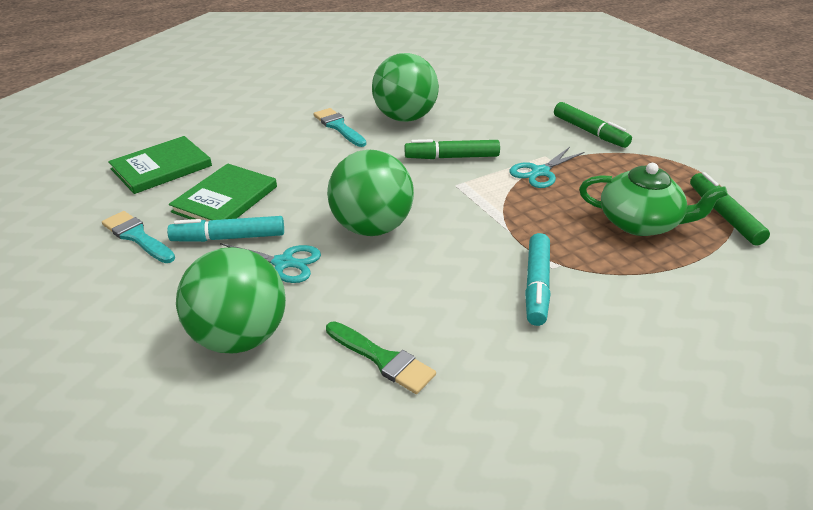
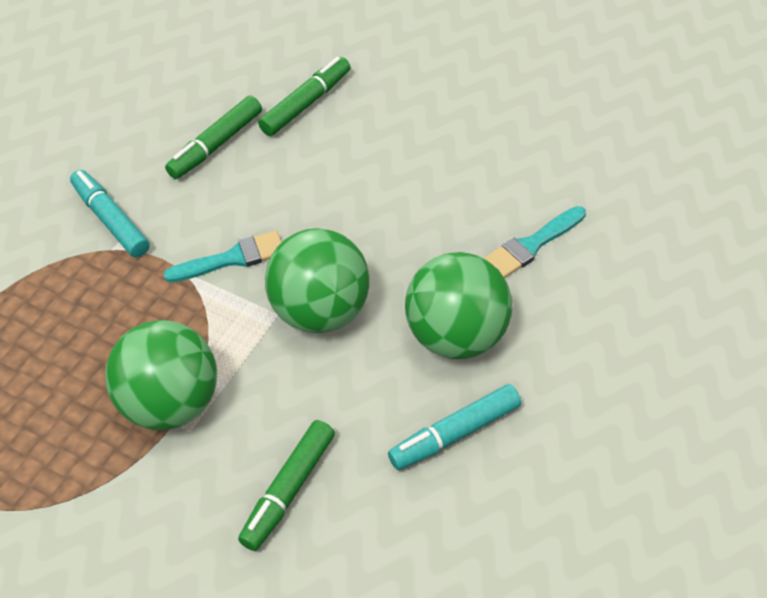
green book: [108,136,212,194] [169,163,277,222] = 2 -> none = 0
green brush: [326,321,436,394] = 1 -> none = 0
green teapot: [579,163,728,236] = 1 -> none = 0
turquoise scissors: [220,243,321,283] [510,147,585,188] = 2 -> none = 0

